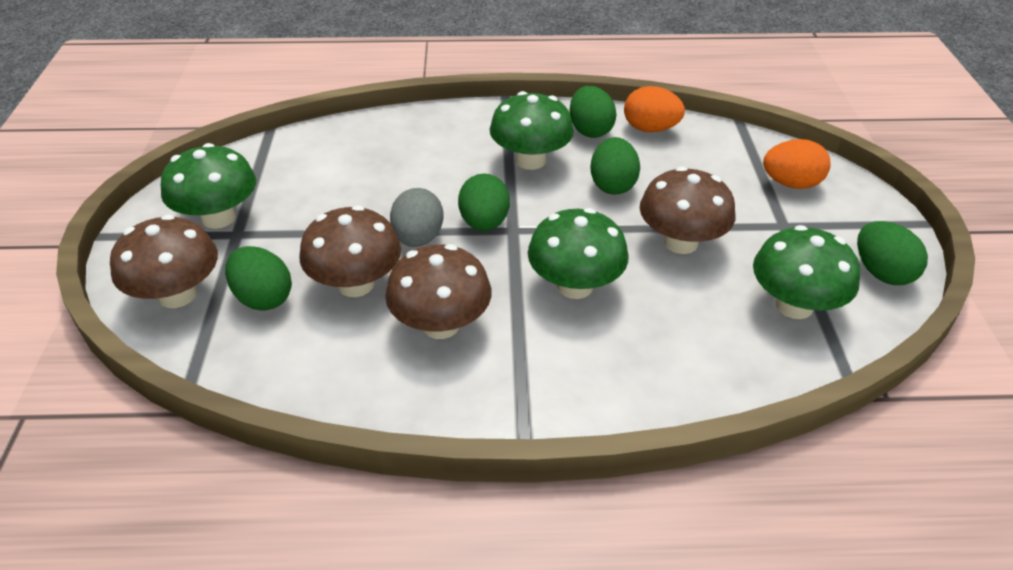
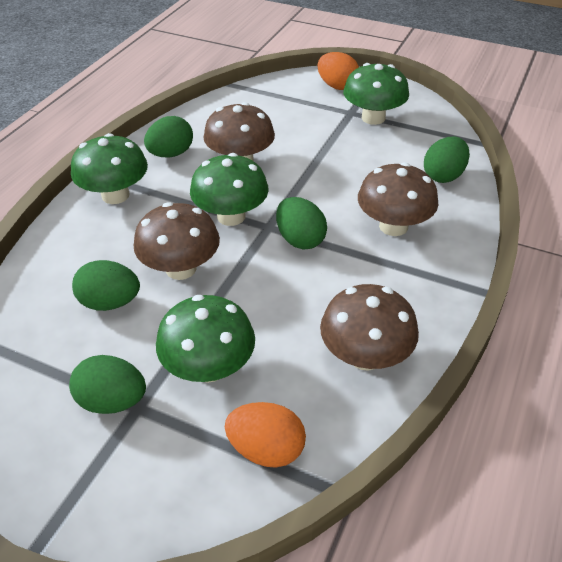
grey egg: [390,188,444,247] = 1 -> none = 0

